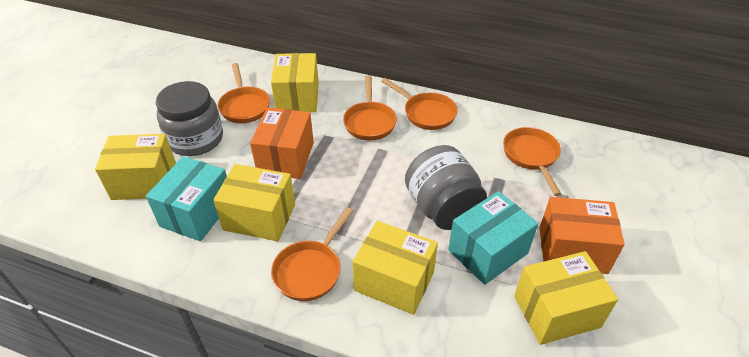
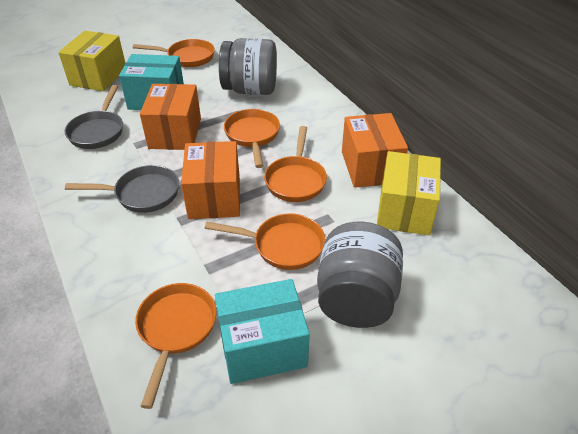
grey pan: none = 0 -> [65,85,123,149] [65,165,179,213] = 2
orange box: [250,107,314,179] [539,197,625,274] = 2 -> [140,84,201,150] [181,141,240,219] [342,113,408,188] = 3
yellow box: [95,134,176,200] [213,164,295,241] [271,53,319,112] [353,221,438,315] [514,251,618,345] = 5 -> [58,31,125,91] [377,151,441,235] = 2

